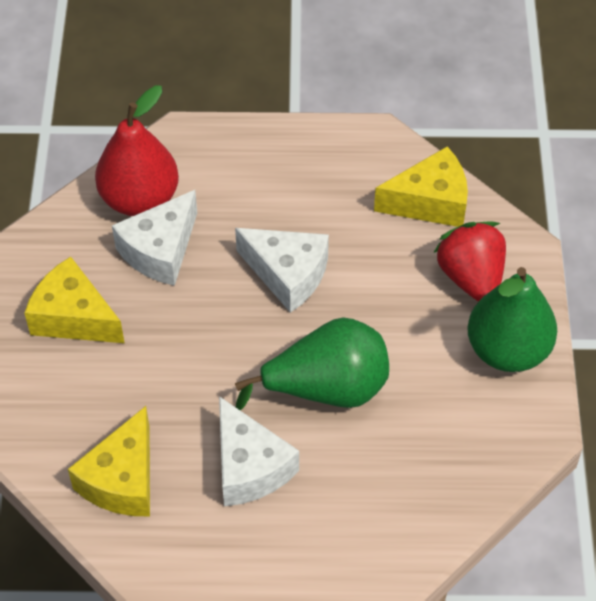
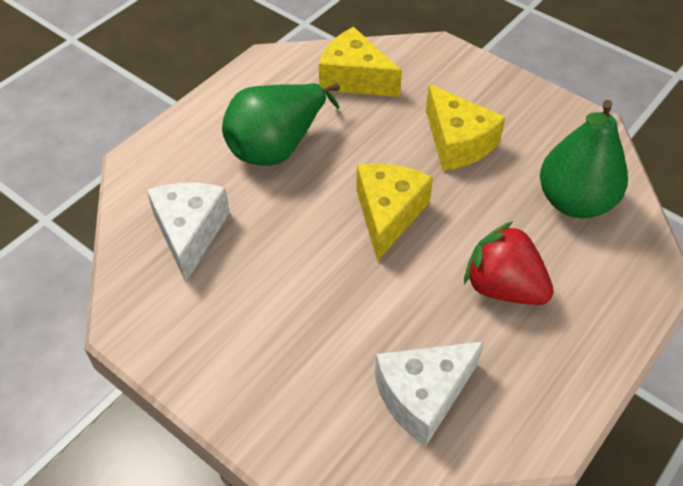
red pear: [95,85,179,216] = 1 -> none = 0
white cheese: [112,190,197,286] [219,396,299,506] [235,228,329,313] = 3 -> [147,182,230,283] [375,341,484,446] = 2

